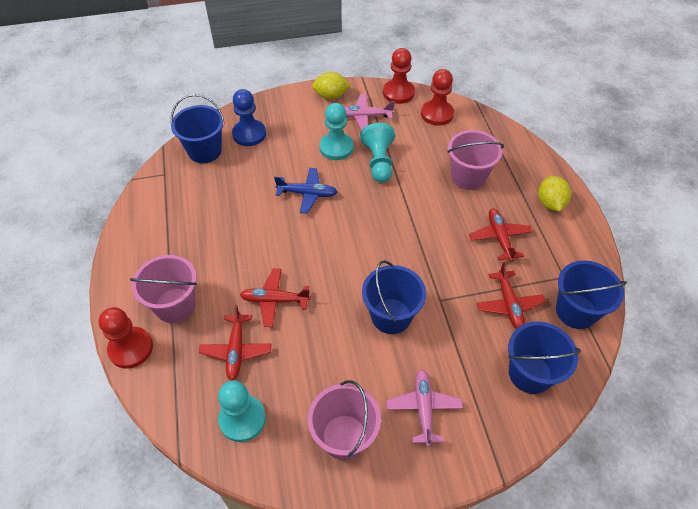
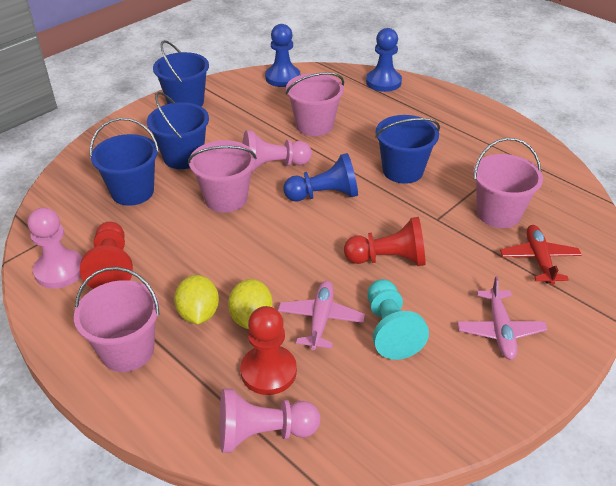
blue pawn: [232,89,266,146] = 1 -> [265,24,300,87] [283,153,358,201] [366,28,402,92] = 3
blue plane: [274,168,337,214] = 1 -> none = 0
pink bucket: [130,255,197,323] [308,380,381,460] [447,130,504,190] = 3 -> [74,267,160,372] [188,140,257,212] [286,72,344,136] [473,138,543,228] = 4
pink pawn: none = 0 -> [28,208,82,289] [220,389,320,453] [243,130,312,173] = 3
red plane: [199,305,271,381] [240,268,311,327] [469,209,532,262] [477,262,546,329] = 4 -> [500,225,581,285] = 1
turquoise pawn: [218,380,266,442] [319,103,353,160] [360,123,395,182] = 3 -> [368,279,429,360] = 1

